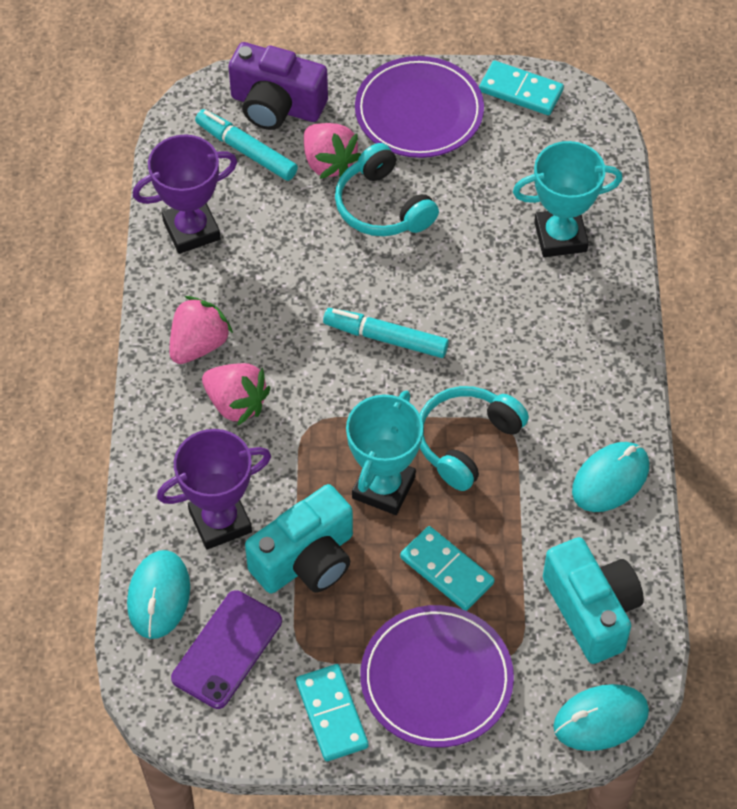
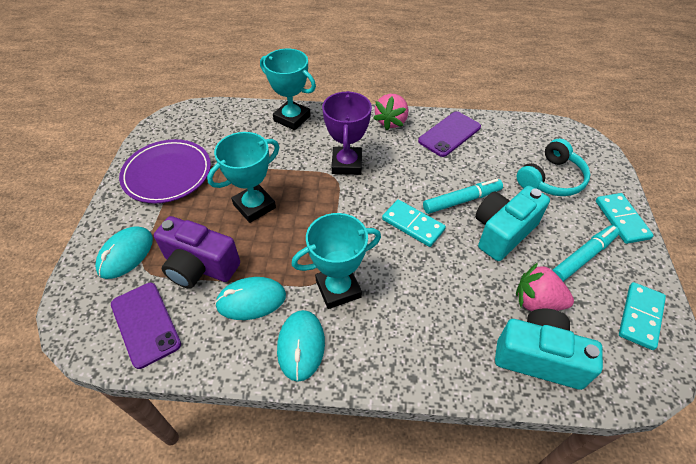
pink strawberry: [169,296,233,364] [202,363,270,426] [304,123,361,179] = 3 -> [373,94,408,130] [516,263,574,311] = 2
purple phone: [171,590,282,709] = 1 -> [111,283,181,369] [418,111,481,157] = 2
purple plate: [355,56,484,158] [360,605,514,748] = 2 -> [119,139,211,203] = 1
purple trophy: [133,135,237,254] [157,429,271,550] = 2 -> [322,91,372,175] = 1
turquoise headphones: [335,143,439,236] [420,386,529,491] = 2 -> [517,139,591,196] = 1
turquoise trophy: [346,390,423,515] [513,141,623,257] = 2 -> [207,132,279,223] [260,48,316,130] [292,213,381,309] = 3

